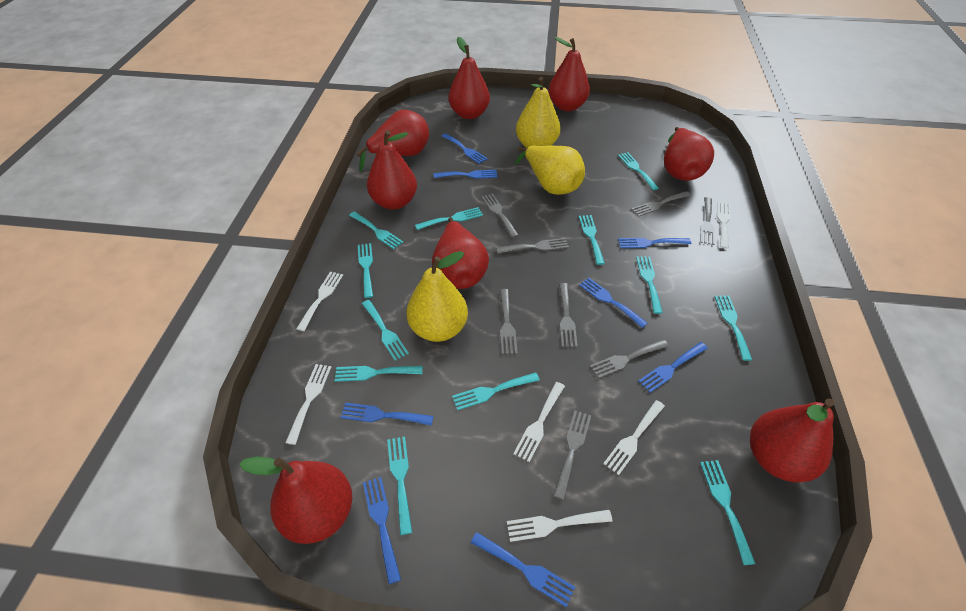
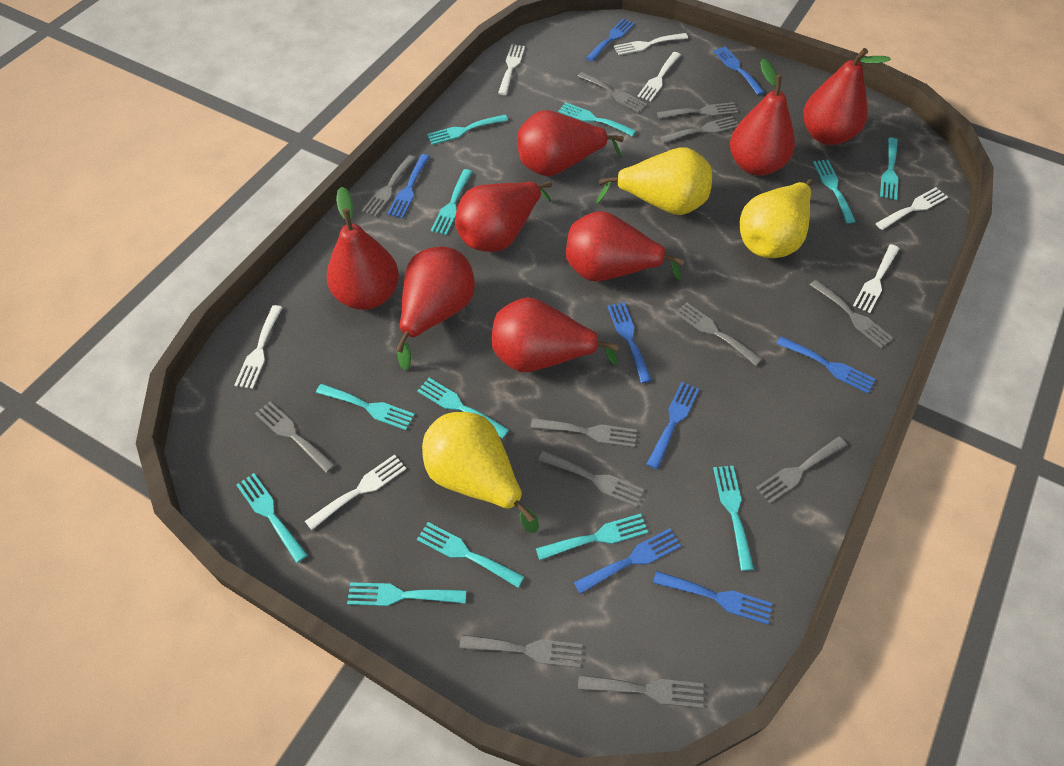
grey fork: [481,193,519,238] [496,238,569,253] [500,289,518,355] [553,410,591,500] [559,283,578,347] [590,339,669,379] [631,191,691,217] [700,197,715,245] = 8 -> [255,401,335,473] [362,155,416,217] [459,635,582,668] [531,418,637,448] [538,451,644,507] [577,72,647,113] [578,675,704,708] [657,102,738,119] [660,116,738,143] [675,302,762,366] [756,436,847,503] [810,280,893,348] = 12
white fork: [285,364,331,445] [296,272,343,331] [507,510,613,542] [513,382,565,462] [603,400,665,475] [717,202,731,249] = 6 -> [235,305,283,389] [305,454,406,530] [498,44,525,95] [614,33,688,55] [637,52,681,101] [853,244,900,313] [876,187,948,230] = 7

